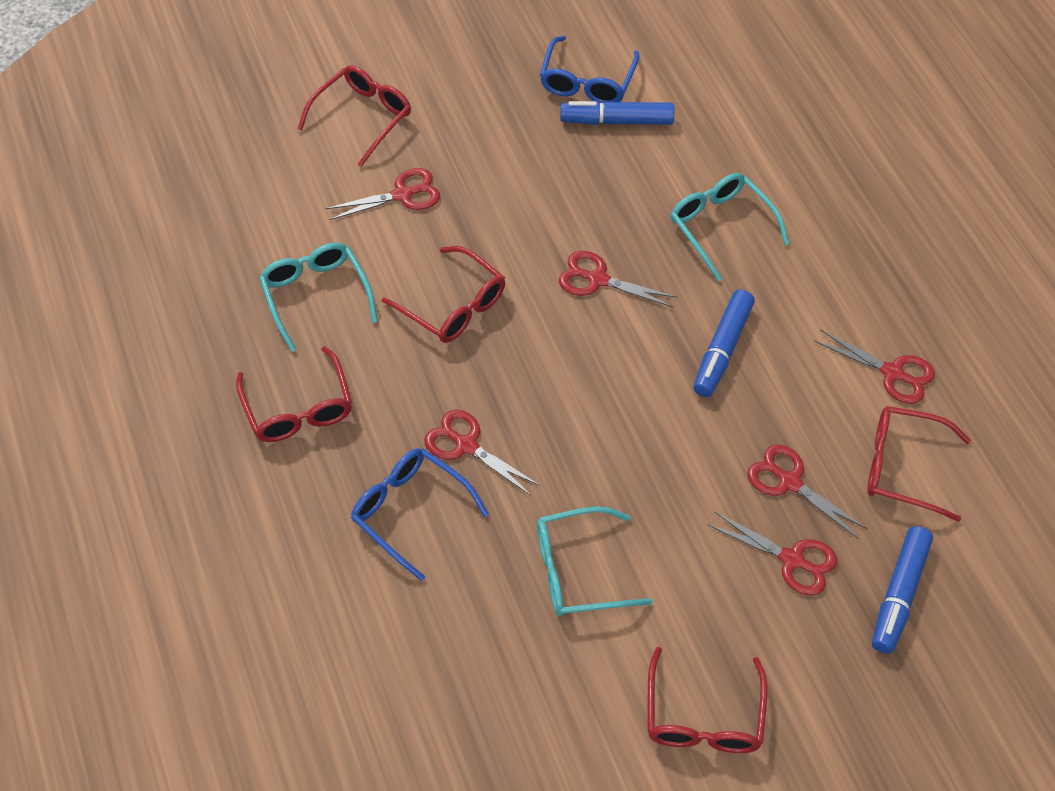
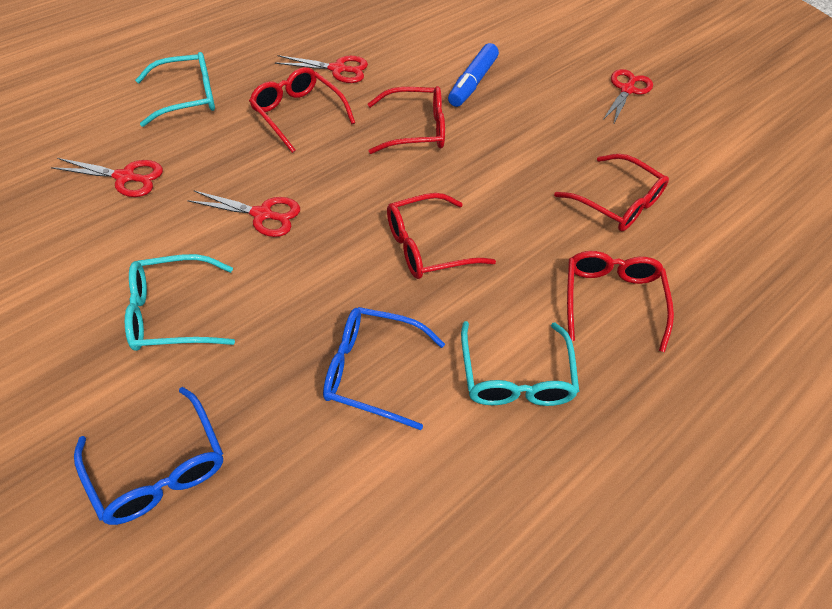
blue marker: [560,101,675,125] [693,290,755,397] [872,526,933,654] = 3 -> [448,43,499,107] = 1
red scissors: [325,168,440,220] [424,410,540,496] [559,251,677,307] [707,512,837,596] [747,445,867,538] [814,329,935,404] = 6 -> [51,158,163,197] [187,190,300,237] [275,55,368,83] [603,69,653,125] = 4

